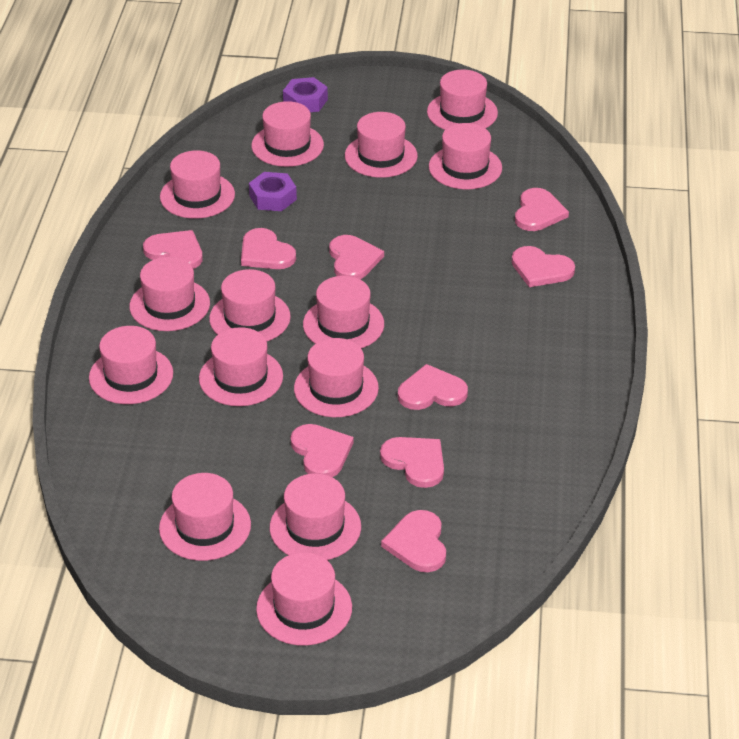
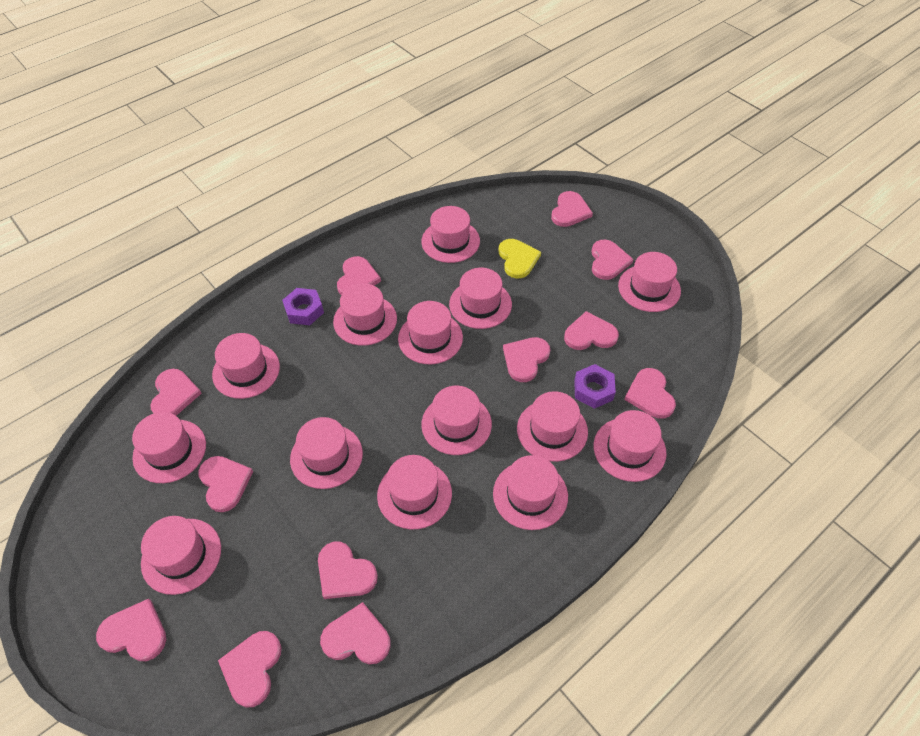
pink heart: [143,230,203,269] [241,228,296,269] [290,424,354,477] [329,235,384,279] [380,437,444,488] [381,510,446,572] [398,364,468,410] [512,246,575,287] [515,188,569,231] = 9 -> [96,599,166,661] [151,369,202,415] [198,456,253,512] [218,631,282,707] [318,542,378,599] [320,602,391,664] [337,256,381,295] [503,337,550,382] [551,191,593,227] [564,311,619,350] [591,240,634,280] [624,368,676,419] = 12
yellow heart: none = 0 -> [499,239,541,278] = 1

